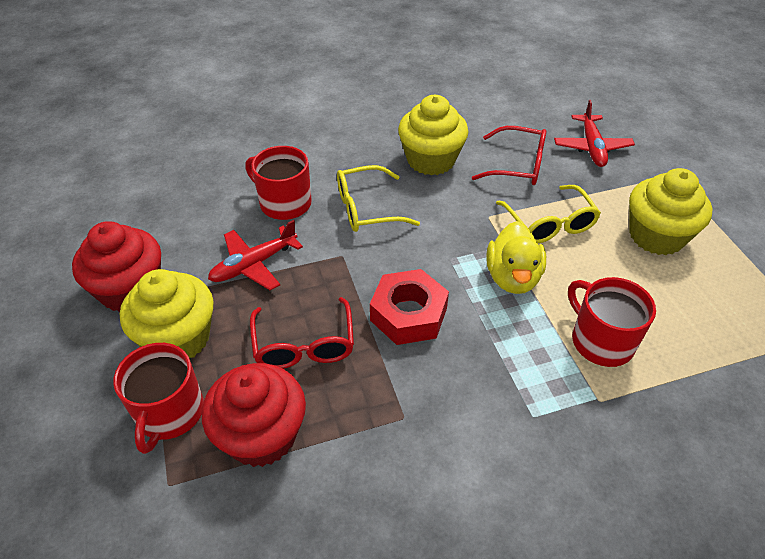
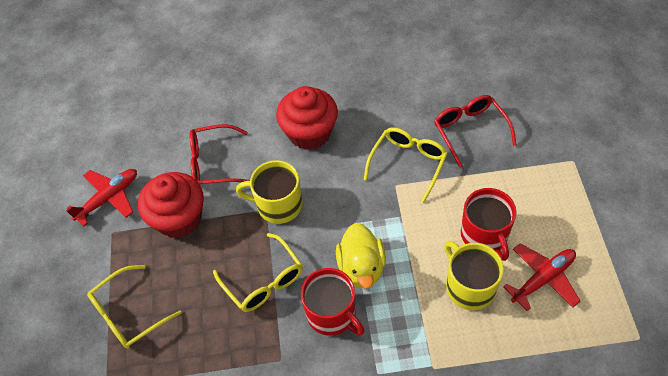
red mug: [113,343,204,454] [245,146,312,220] [568,277,656,367] = 3 -> [301,268,365,336] [461,188,516,261] = 2
red nut: [370,269,449,345] = 1 -> none = 0
yellow cupcake: [120,269,214,358] [398,95,468,175] [629,168,713,255] = 3 -> none = 0
yellow glasses: [337,165,420,232] [496,185,601,244] = 2 -> [87,265,182,349] [213,233,303,312] [364,127,448,203] = 3
yellow mug: none = 0 -> [236,160,302,224] [444,241,504,310] = 2

